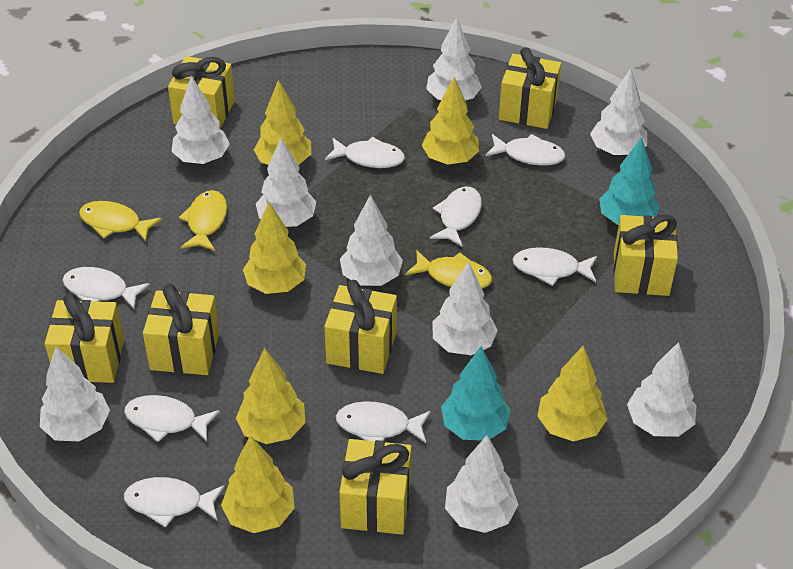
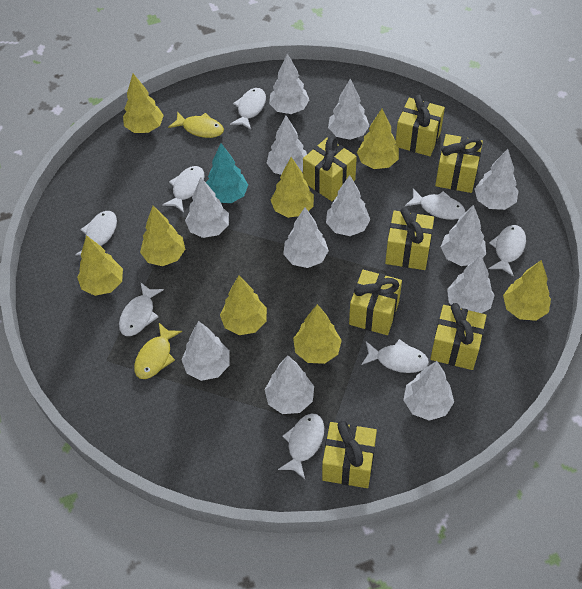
turquoise tree: [441,346,511,441] [599,137,660,225] = 2 -> [206,143,248,203] = 1
white tree: [40,347,110,441] [171,76,230,164] [256,138,316,227] [340,195,403,286] [426,17,482,101] [432,262,498,355] [445,435,518,533] [590,68,647,156] [627,342,696,437] = 9 -> [181,321,230,381] [185,177,229,238] [265,355,314,414] [267,116,307,175] [269,53,309,114] [283,208,329,268] [326,175,370,236] [328,78,369,140] [403,361,454,421] [441,205,486,266] [447,255,495,313] [474,149,519,210] = 12
yellow fish: [79,201,162,242] [179,190,227,251] [405,250,492,288] = 3 -> [134,323,182,379] [168,111,224,138] = 2
yellow tree: [221,435,295,533] [236,348,305,444] [243,202,306,294] [254,80,311,165] [422,77,479,165] [537,346,607,442] = 6 -> [77,235,123,296] [123,74,164,133] [140,206,185,266] [220,275,267,335] [271,157,314,218] [293,304,342,364] [357,109,399,169] [503,260,551,321] = 8

